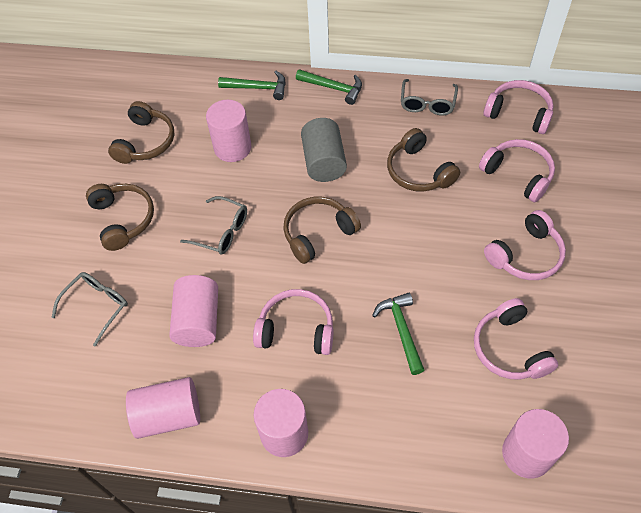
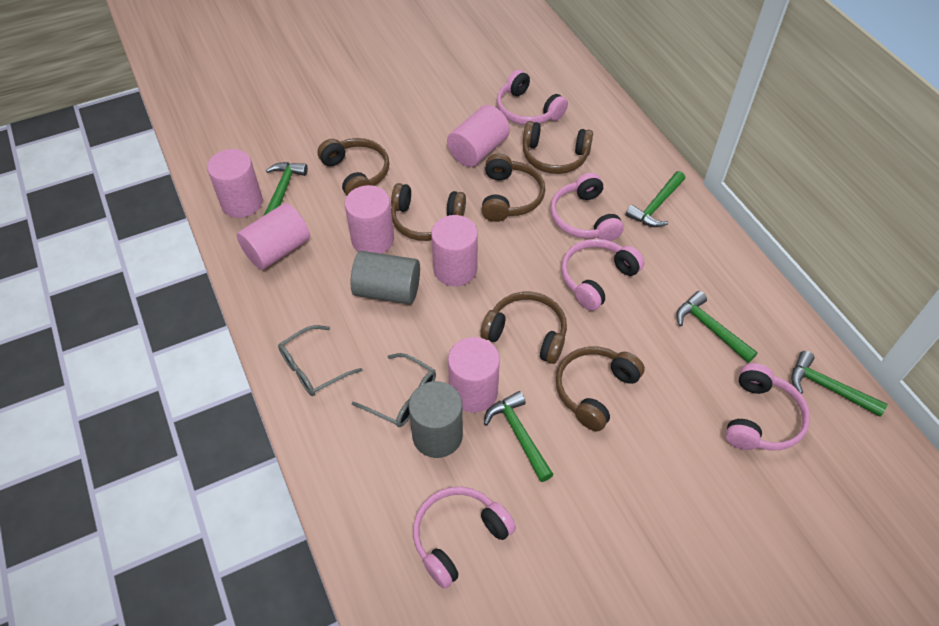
brown headphones: [86,184,154,251] [108,101,174,164] [283,197,361,264] [387,128,460,192] = 4 -> [317,138,390,196] [391,183,466,241] [480,292,567,364] [481,154,545,222] [523,121,593,174] [556,346,645,431] = 6
green hammer: [218,71,286,100] [296,69,362,105] [372,293,424,375] = 3 -> [264,162,308,215] [484,391,554,482] [626,171,685,227] [676,291,758,363] [791,351,888,417] = 5
grey cylinder: [301,118,347,182] = 1 -> [351,251,420,304] [409,381,463,458] = 2
grey glasses: [51,272,128,347] [180,196,247,255] [401,79,458,115] = 3 -> [278,325,362,396] [352,353,436,427] = 2
pink cylinder: [126,377,200,439] [169,275,218,347] [206,100,251,162] [254,389,308,457] [502,409,569,479] = 5 -> [207,149,263,218] [237,203,310,270] [345,185,394,254] [431,215,478,286] [447,105,510,167] [448,337,500,413] = 6

